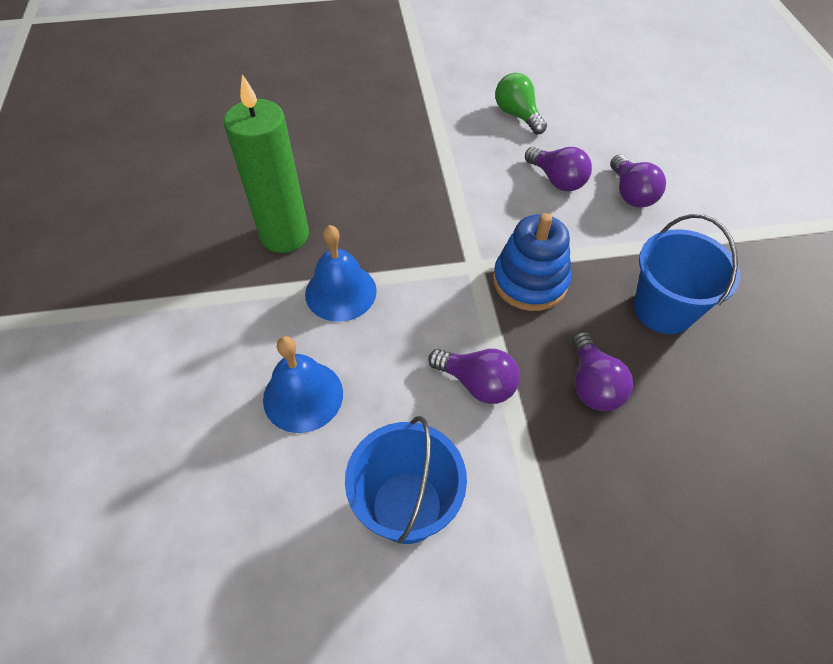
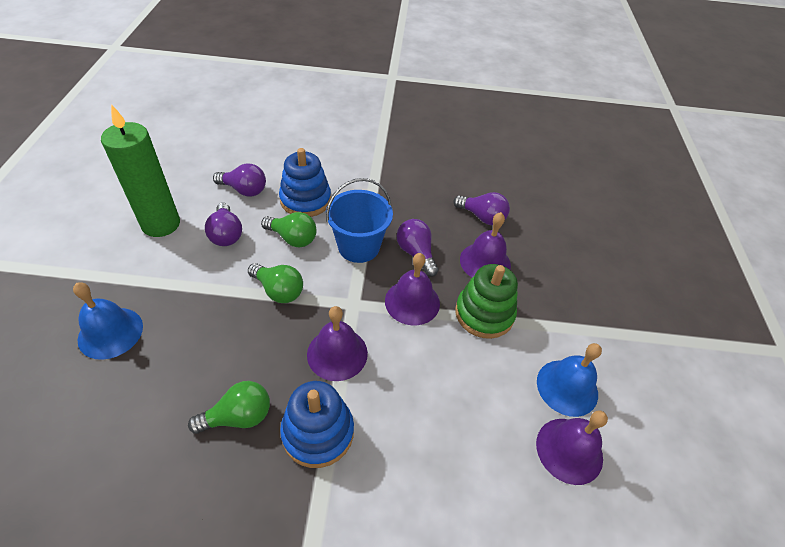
blue bucket: [345,416,467,544] [634,214,740,334] = 2 -> [326,178,393,263] = 1
blue stacking toy: [493,213,571,311] = 1 -> [279,148,331,217] [280,381,354,468] = 2
green light bulb: [495,73,547,134] = 1 -> [188,381,270,434] [248,263,303,303] [261,212,317,247] = 3
green stacking toy: none = 0 -> [455,264,518,339] = 1
purple bell: none = 0 -> [307,306,368,381] [385,253,440,325] [460,212,511,277] [536,410,608,485] = 4

